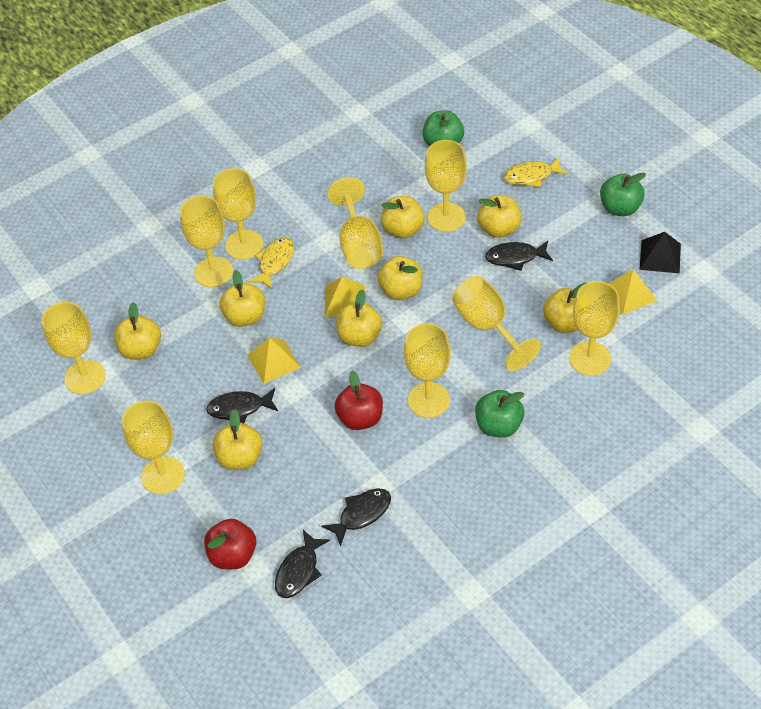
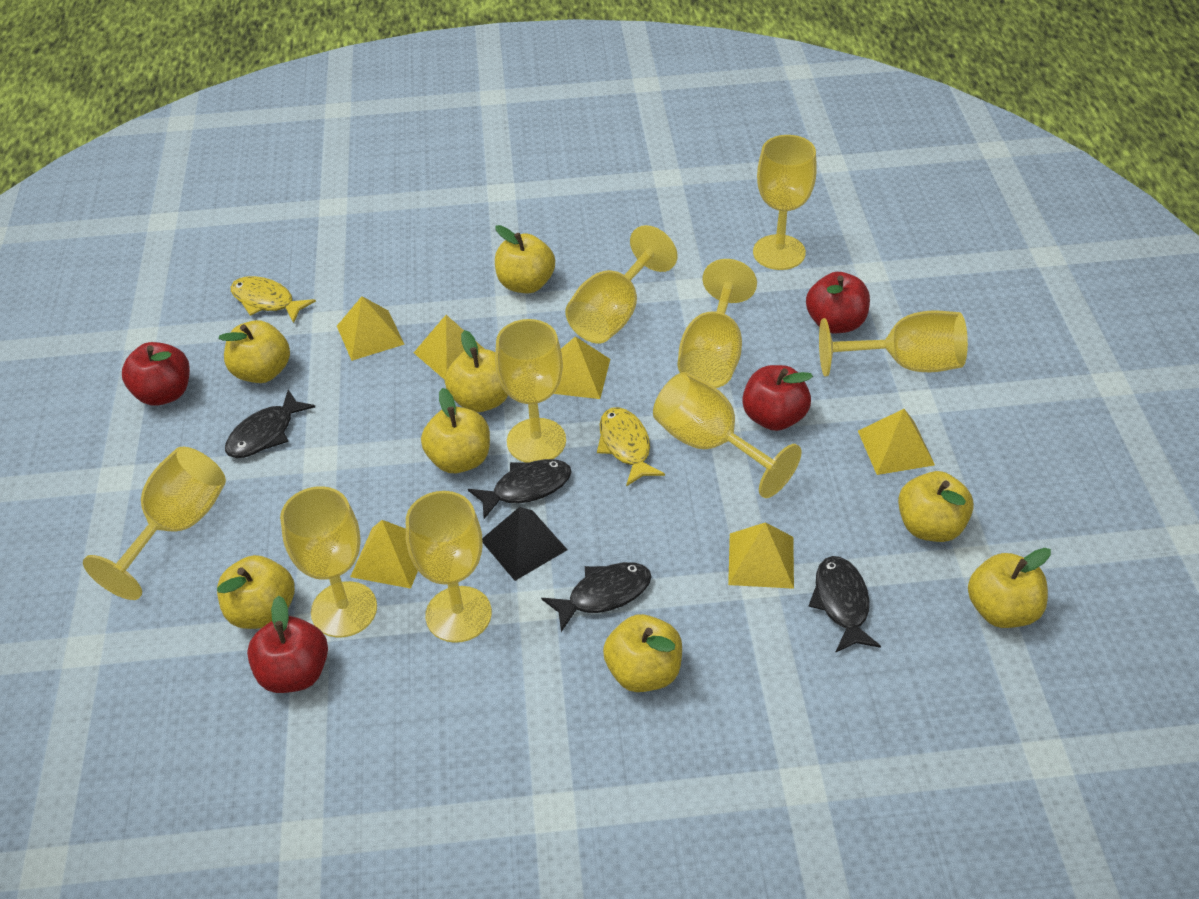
green apple: [422,110,464,146] [475,390,524,437] [600,173,646,216] = 3 -> none = 0
red apple: [204,519,256,569] [334,371,383,430] = 2 -> [122,342,190,406] [247,595,328,693] [742,365,813,431] [806,272,870,333] = 4
yellow pyramid: [247,338,301,384] [325,276,365,317] [608,269,657,315] = 3 -> [337,296,405,361] [350,520,418,589] [414,315,484,380] [554,337,610,399] [728,522,794,589] [858,409,935,475] = 6

